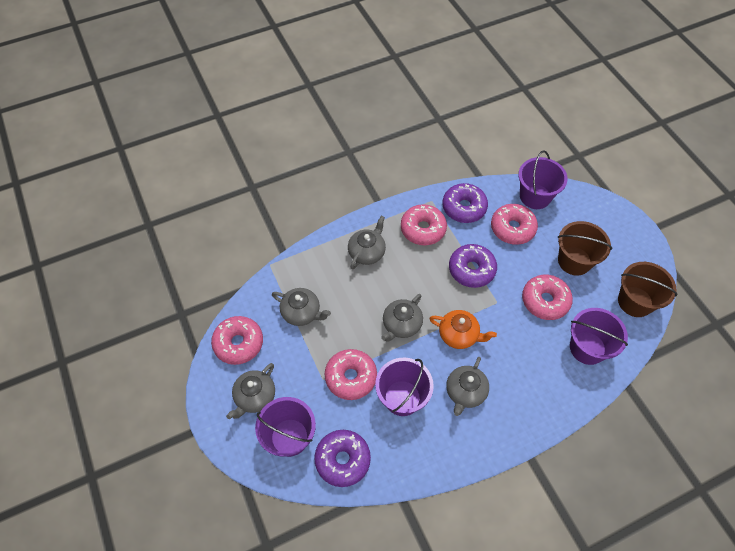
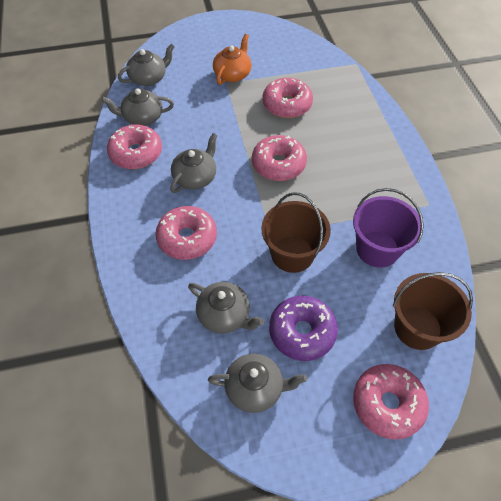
purple bucket: [255,397,316,457] [375,357,434,416] [518,150,568,209] [570,308,628,365] = 4 -> [353,188,424,268] = 1
purple donut: [314,430,371,487] [442,183,488,223] [449,244,497,288] = 3 -> [269,296,338,361] = 1

